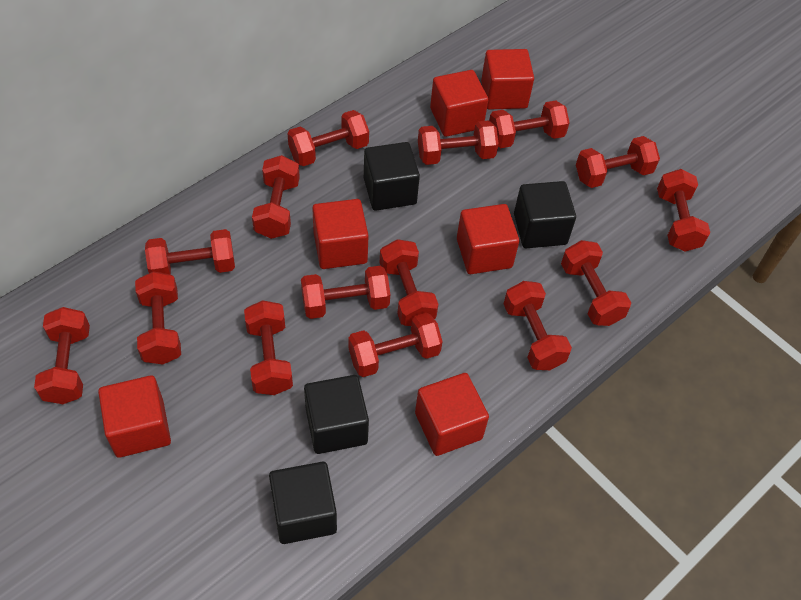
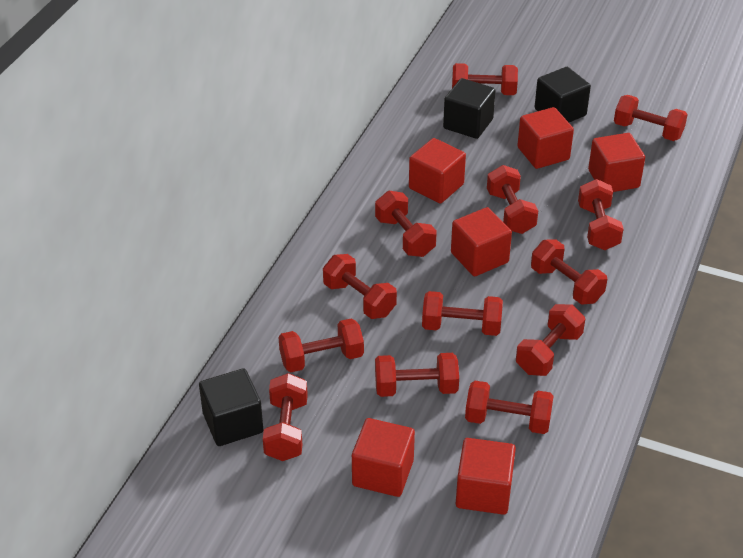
black cube: [269,462,337,544] [304,375,369,454] [364,142,420,211] [514,181,576,248] = 4 -> [199,368,263,446] [443,78,496,139] [535,67,591,122] = 3
red dumbbell: [34,307,90,404] [135,271,181,365] [145,229,235,275] [244,300,293,395] [252,155,300,239] [287,110,369,166] [301,266,390,319] [348,313,443,377] [379,239,438,326] [418,120,499,165] [489,101,570,148] [504,281,572,370] [561,240,631,326] [576,136,660,188] [657,169,710,252] = 15 -> [263,373,308,461] [279,319,364,372] [323,254,397,319] [375,191,437,257] [375,353,459,397] [422,291,503,336] [452,63,518,95] [465,381,554,434] [487,165,538,234] [516,304,585,376] [531,239,607,305] [578,179,623,250] [614,95,688,141] = 13

